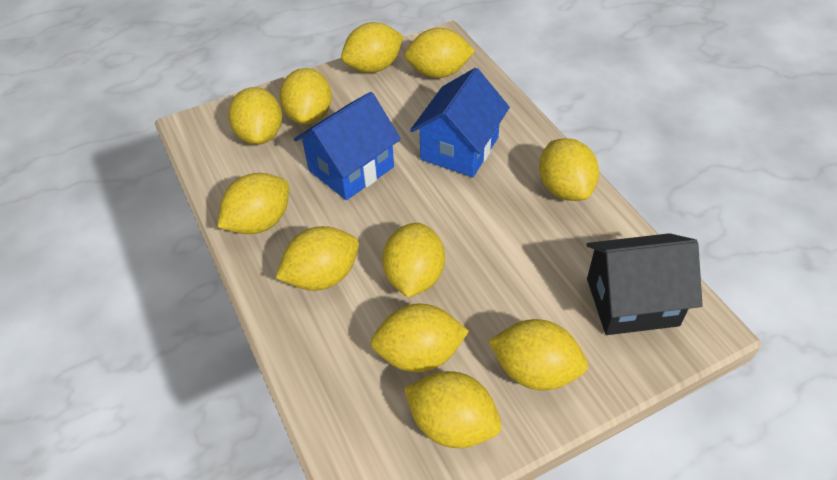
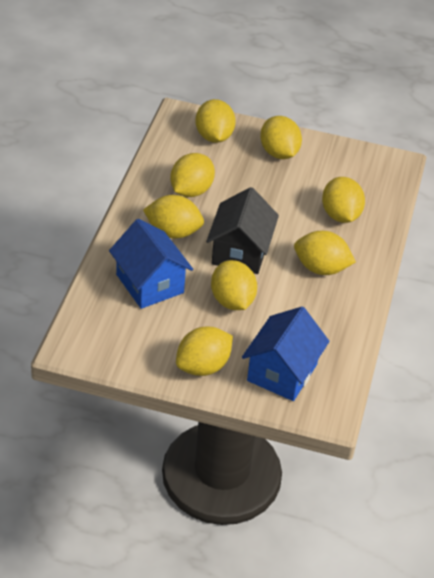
yellow lemon: [217,173,289,234] [228,87,282,145] [276,226,359,291] [279,68,332,125] [341,22,403,73] [371,303,469,372] [382,223,445,297] [404,28,475,78] [404,371,501,448] [488,319,588,390] [539,138,599,201] = 11 -> [143,195,204,238] [170,153,215,197] [176,327,233,376] [195,99,236,143] [211,260,257,310] [260,116,302,159] [294,231,356,275] [322,177,365,223] = 8

